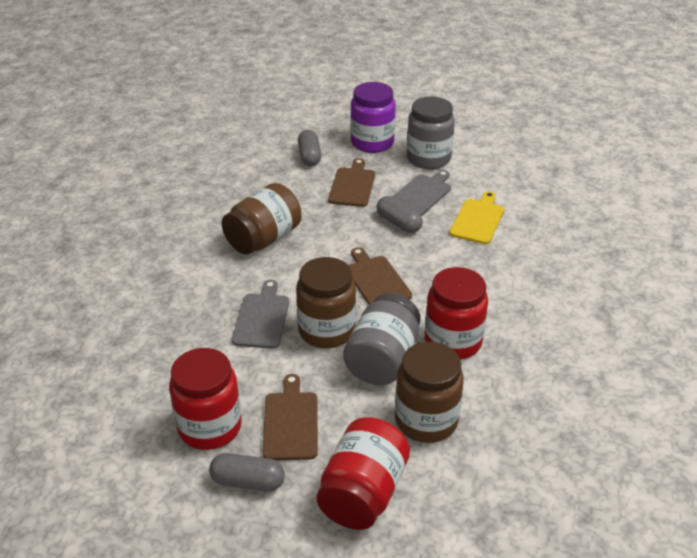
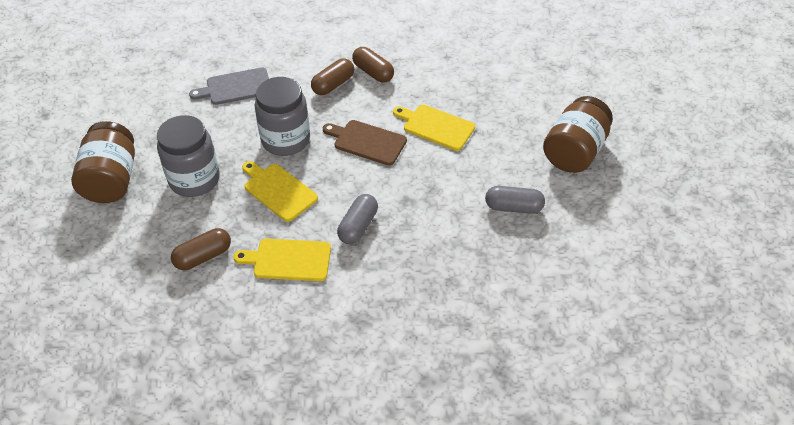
brown capsule: none = 0 -> [171,228,231,270] [311,58,354,95] [352,47,394,83] = 3
brown cutting board: [262,374,318,461] [328,158,375,207] [348,247,412,305] = 3 -> [323,120,407,165] = 1
brown jar: [222,183,301,255] [296,257,356,348] [395,342,464,443] = 3 -> [71,121,135,203] [543,96,613,173] = 2
grey capsule: [209,453,285,492] [298,130,321,166] [377,196,423,233] = 3 -> [337,194,378,244] [485,186,545,214] = 2
grey cutting board: [232,280,289,349] [392,170,451,216] = 2 -> [189,67,269,105] = 1
purple jar: [350,82,396,153] = 1 -> none = 0
red jar: [169,348,242,450] [317,417,410,530] [425,267,488,360] = 3 -> none = 0
yellow cutting board: [449,191,504,244] = 1 -> [233,239,331,281] [242,161,318,222] [393,105,475,151] = 3

